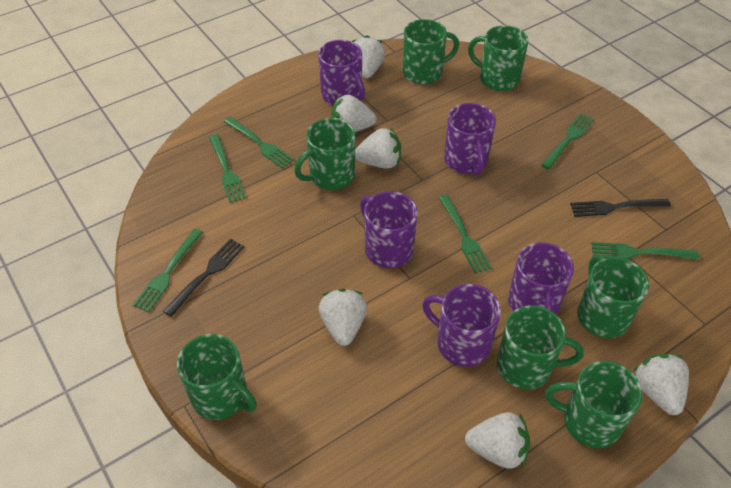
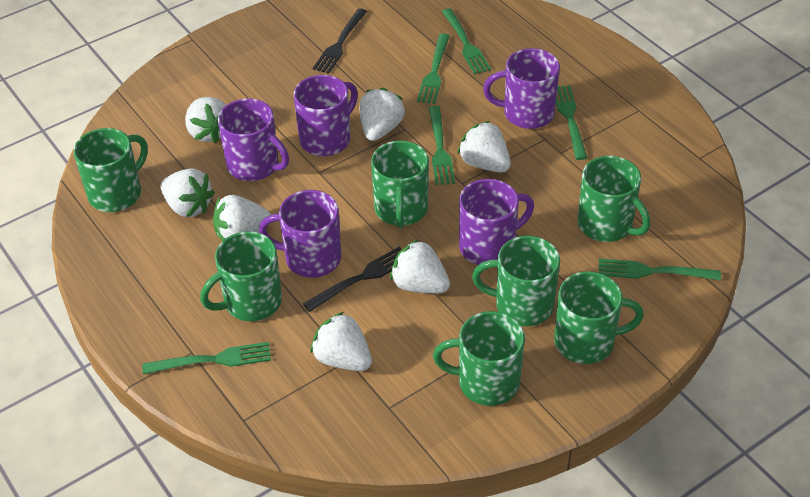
white strawberry: [319,289,367,346] [331,95,377,132] [352,36,385,78] [355,128,401,168] [465,412,530,469] [633,354,689,415] = 6 -> [160,168,215,217] [185,97,226,143] [213,195,271,241] [310,312,372,371] [360,88,405,141] [390,239,450,294] [457,121,511,173] = 7

